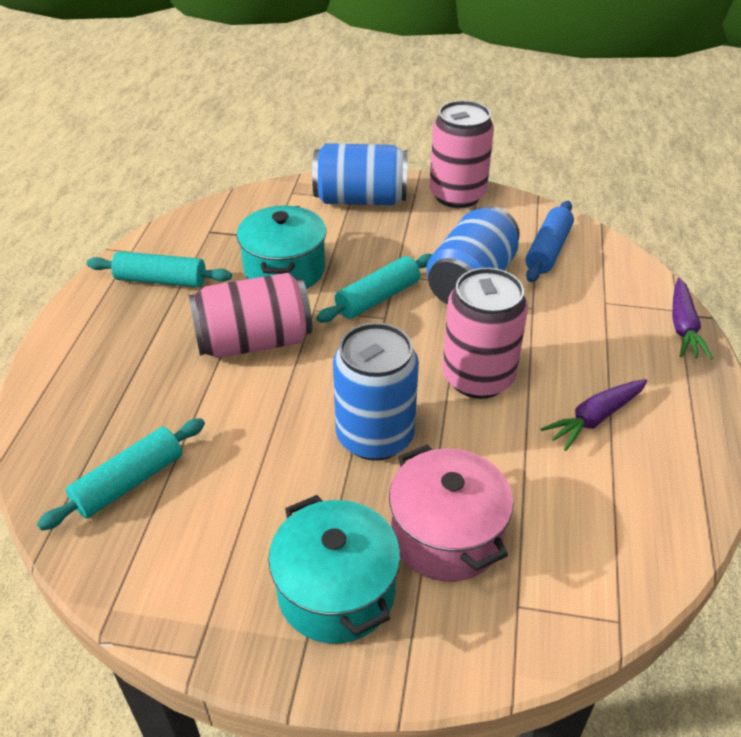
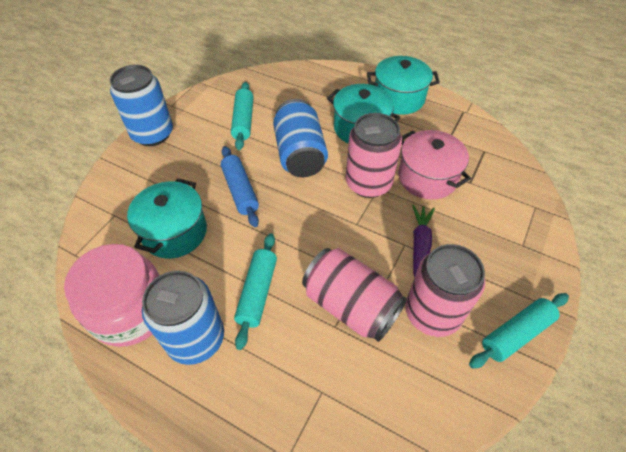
pink jar: none = 0 -> [64,244,160,347] = 1
purple carrot: [541,379,647,451] [672,278,713,359] = 2 -> [412,205,435,277] = 1
turquoise pot: [237,206,326,289] [268,495,401,644] = 2 -> [127,178,207,259] [327,84,400,143] [367,56,440,115] = 3

